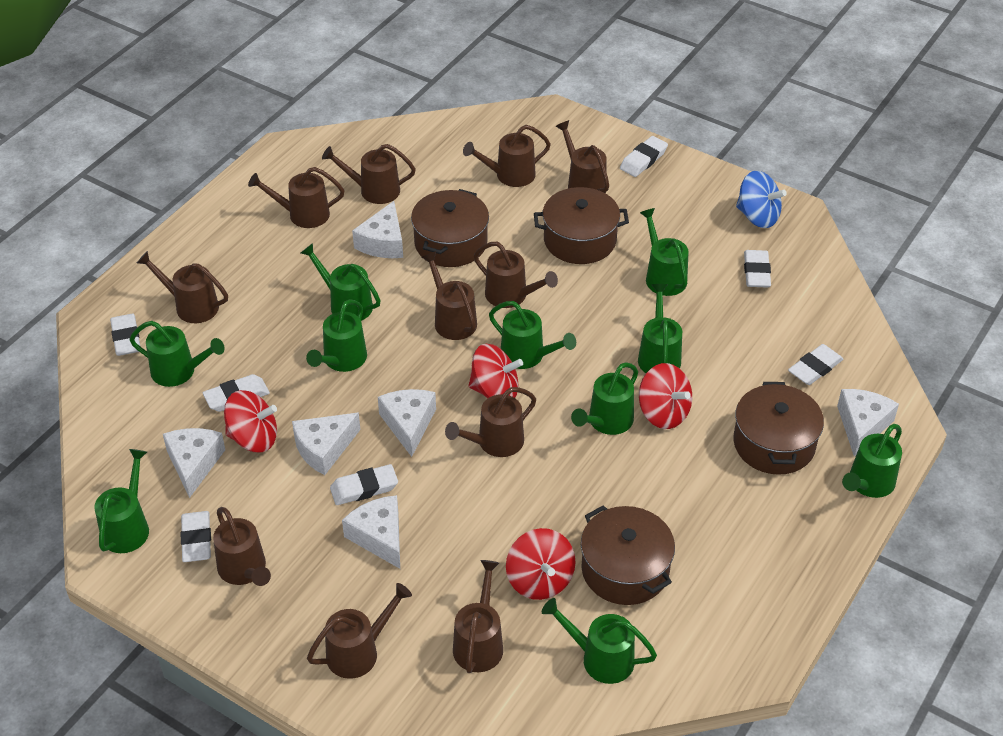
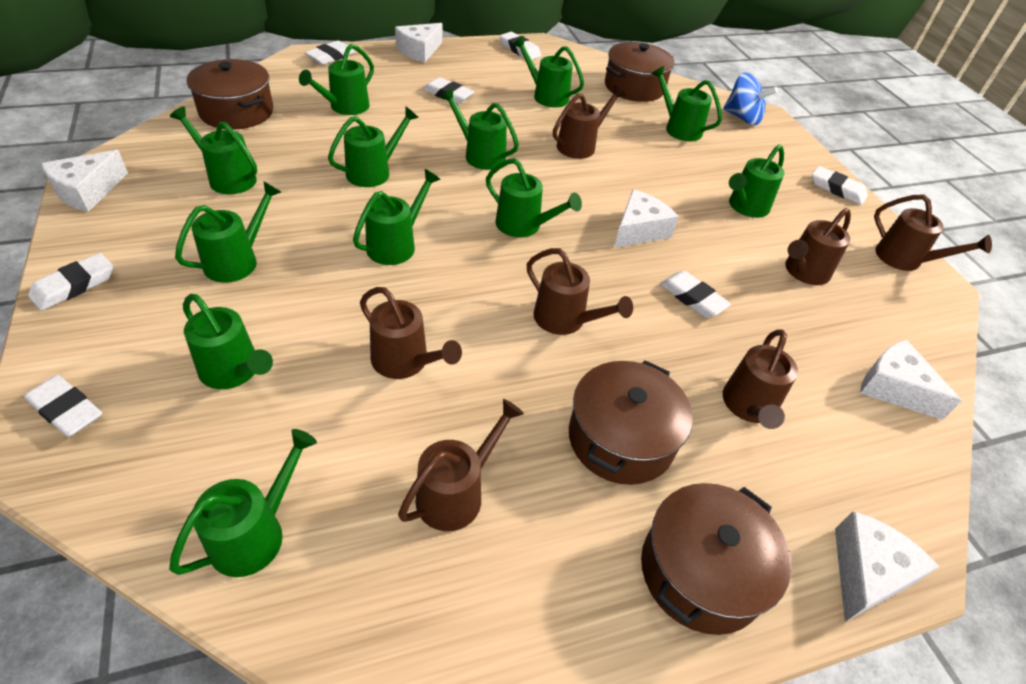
brown watering can: [137,251,228,323] [213,507,271,586] [248,167,345,228] [307,583,412,679] [322,144,416,204] [421,251,477,340] [445,387,536,457] [453,560,503,673] [463,125,551,187] [474,242,558,308] [556,120,609,193] = 11 -> [360,287,462,379] [398,399,524,531] [527,248,633,335] [553,85,626,159] [723,329,798,429] [785,208,851,285] [874,194,992,271] = 7
green watering can: [94,449,149,553] [129,321,225,387] [301,243,381,321] [306,299,367,372] [489,301,576,369] [542,598,657,684] [571,362,638,435] [638,284,682,373] [640,208,688,296] [842,424,902,498] = 10 -> [169,429,317,577] [170,106,257,194] [175,181,281,283] [183,294,273,389] [299,44,374,115] [328,107,419,187] [353,169,441,265] [440,88,519,170] [486,158,582,237] [513,36,584,108] [651,66,722,141] [729,144,784,218] = 12
red spinning top: [224,390,277,452] [469,344,523,398] [506,528,576,600] [639,363,692,429] = 4 -> none = 0
white cheese: [163,428,225,498] [292,413,360,475] [342,495,400,569] [352,201,403,258] [378,389,436,457] [837,389,899,456] = 6 -> [41,150,128,212] [395,23,442,63] [614,189,679,248] [835,511,940,622] [860,340,962,420] = 5

